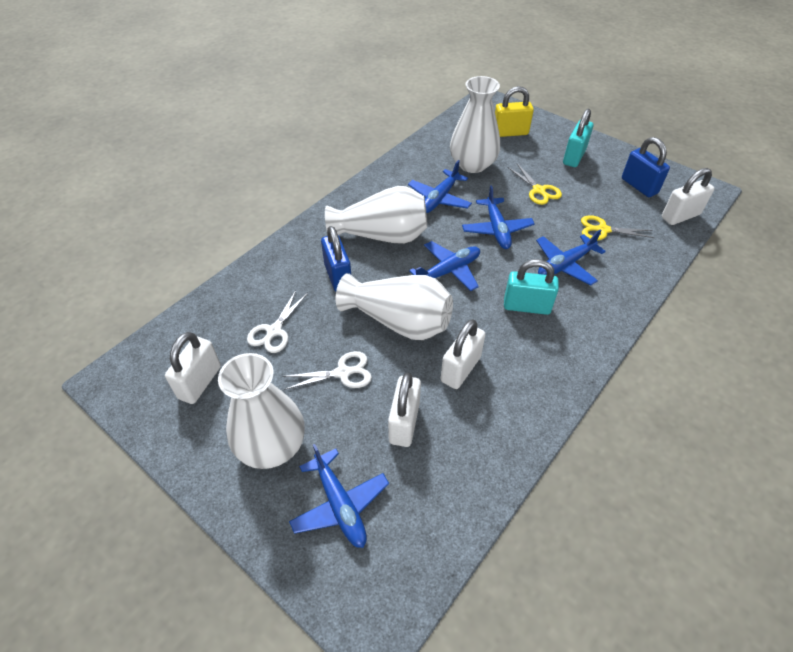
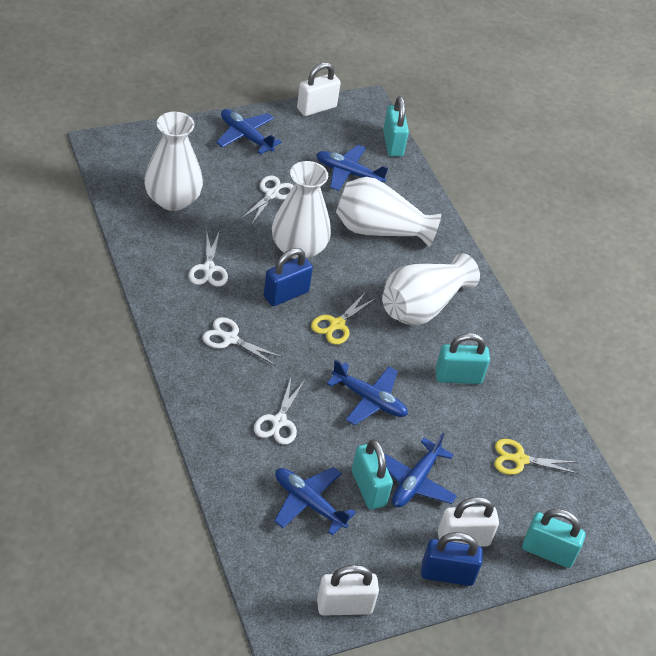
turquoise padlock: [504,259,559,315] [563,109,593,167] = 2 -> [352,439,393,510] [383,96,409,157] [435,333,490,384] [522,509,585,568] = 4
white padlock: [165,332,221,404] [388,373,421,447] [441,319,486,389] [662,168,714,225] = 4 -> [297,62,341,116] [317,565,379,616] [438,497,499,547] = 3
white scissors: [247,290,308,353] [282,351,372,390] = 2 -> [189,230,228,287] [202,317,283,366] [241,175,294,224] [254,378,305,445] = 4
yellow padlock: [495,86,534,137] = 1 -> none = 0

